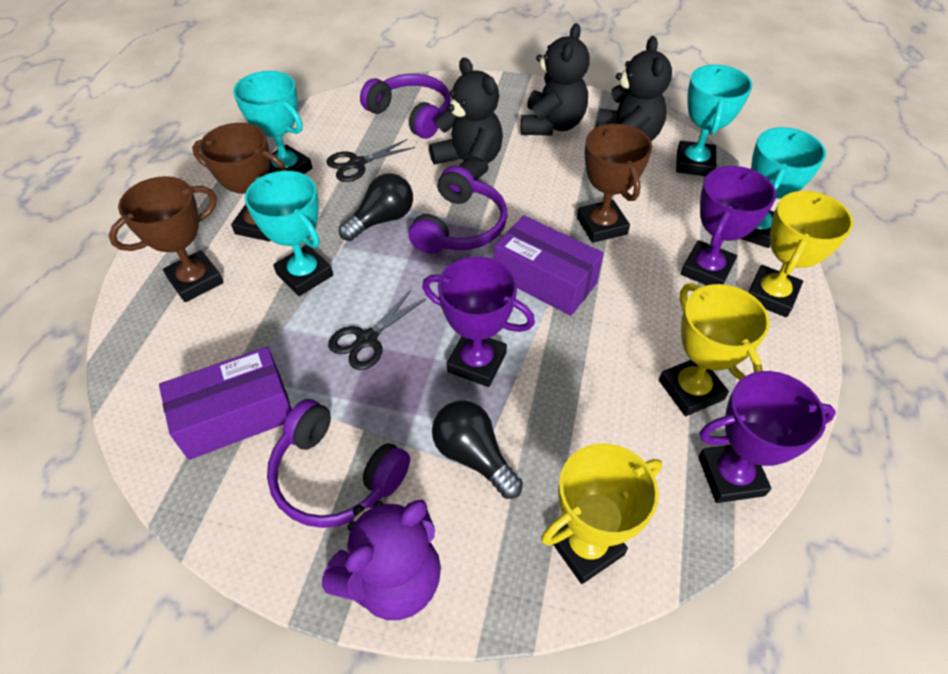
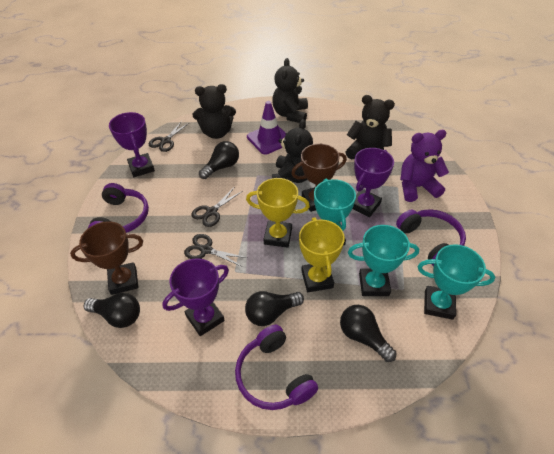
black light bulb: [339,173,413,241] [432,401,523,499] = 2 -> [84,293,140,328] [199,141,239,179] [245,291,304,326] [340,305,397,362] = 4
black scissors: [326,139,415,182] [328,290,426,370] = 2 -> [149,121,190,152] [184,234,248,267] [191,188,243,227] = 3
black teddy bear: [429,58,503,180] [521,23,590,136] [596,36,672,141] = 3 -> [192,84,236,139] [272,58,308,123] [272,119,313,183] [346,95,395,159] = 4
brown trophy: [109,176,224,302] [192,123,287,241] [577,124,652,243] = 3 -> [70,221,143,295] [291,144,347,212] = 2
purple box: [159,347,292,460] [494,215,604,316] = 2 -> none = 0
purple traffic cone: none = 0 -> [247,101,286,155] = 1
turquoise trophy: [233,71,312,174] [245,171,333,296] [676,64,752,176] [741,127,826,248] = 4 -> [314,179,356,246] [348,225,419,296] [418,244,495,320] = 3
yellow trophy: [541,444,662,584] [659,283,770,416] [748,191,853,317] = 3 -> [246,178,310,248] [299,218,345,292] = 2

